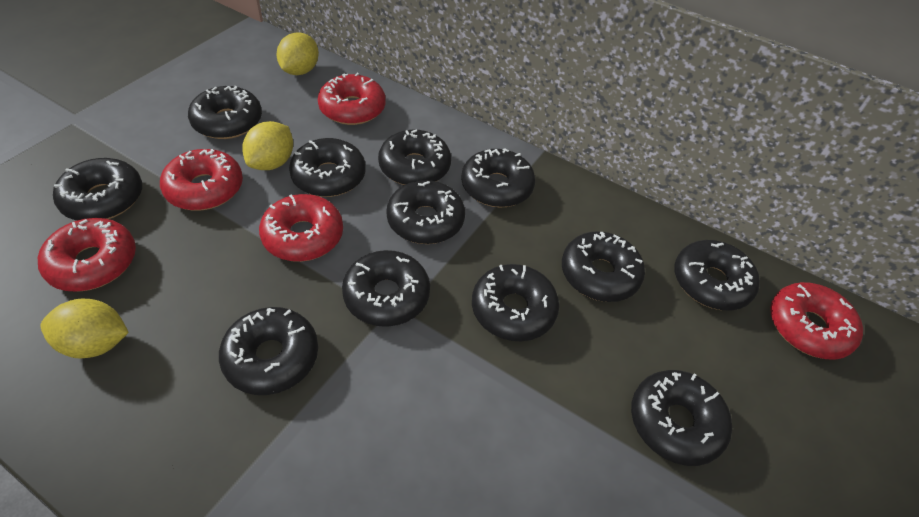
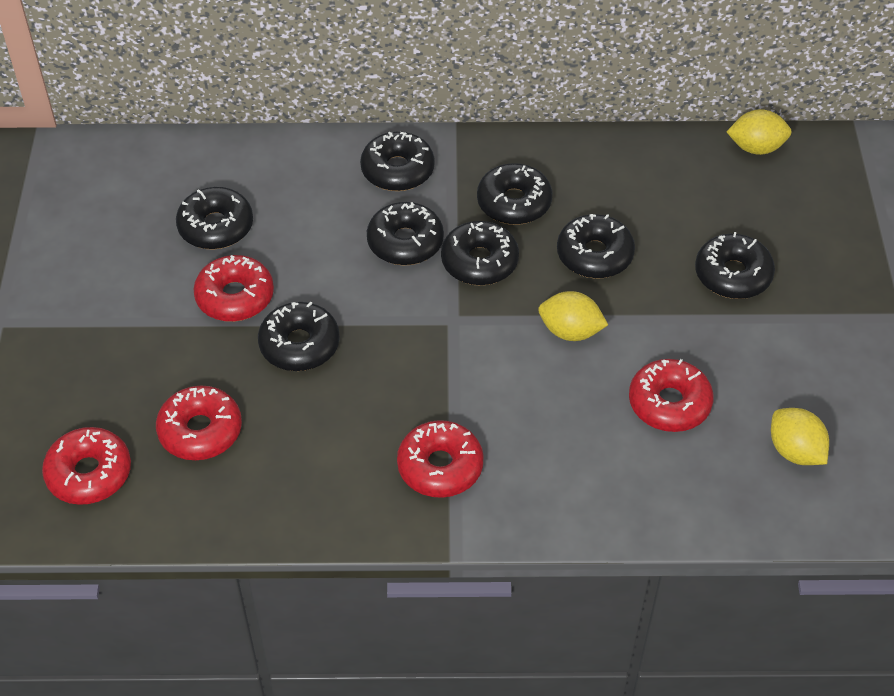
black donut: [53,158,142,221] [188,86,262,139] [219,307,318,395] [289,138,366,197] [342,250,430,327] [378,129,451,185] [386,180,465,244] [461,148,535,207] [472,264,559,341] [562,231,645,302] [631,370,732,466] [674,240,760,310] = 12 -> [176,187,253,250] [258,302,340,371] [360,132,435,191] [367,202,444,266] [441,221,519,286] [477,163,552,225] [557,214,635,279] [695,232,775,299] = 8

